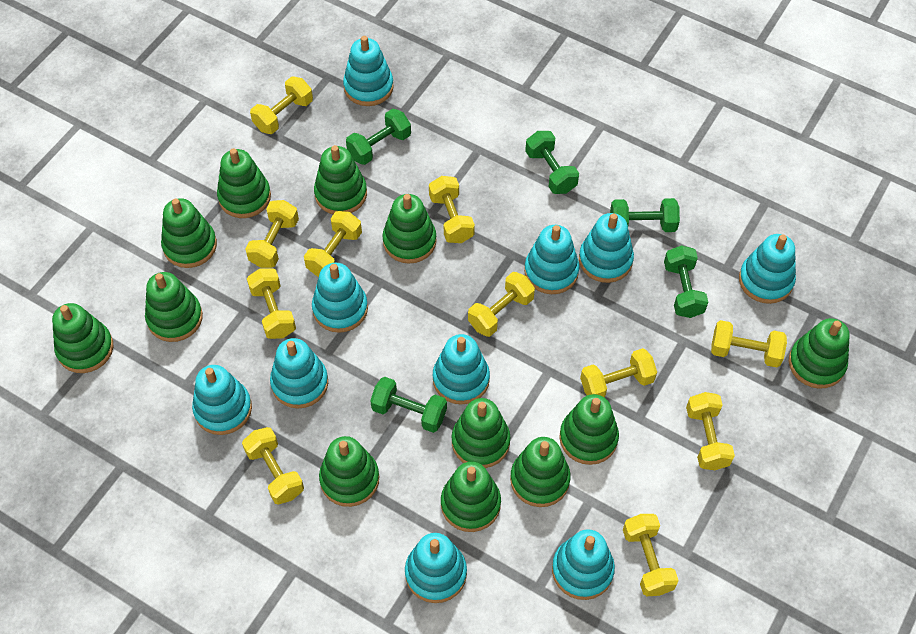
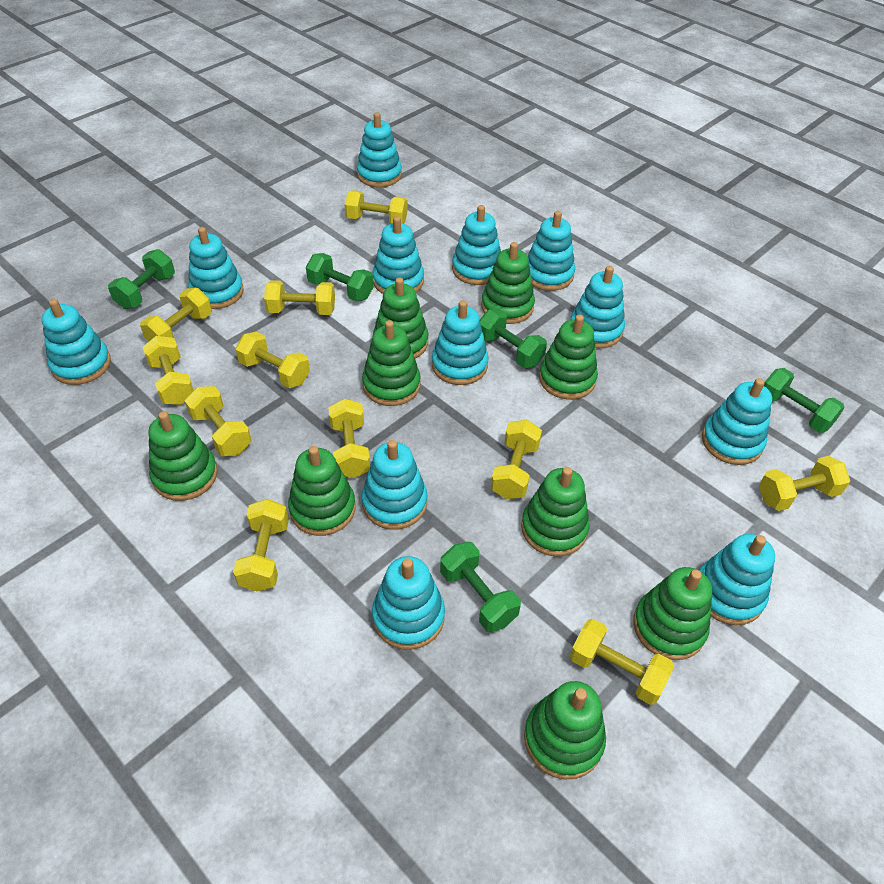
green stacking toy: [52,303,114,373] [145,272,203,342] [161,198,217,268] [217,148,271,218] [314,145,367,214] [319,436,379,507] [383,194,437,264] [441,462,501,532] [451,398,511,468] [510,437,570,507] [559,394,619,465] [789,318,850,389] = 12 -> [148,411,218,501] [288,446,356,536] [362,320,421,406] [373,277,429,359] [481,242,535,324] [521,467,590,557] [524,681,606,780] [539,315,598,400] [633,567,712,660] = 9
turquoise stacking toy: [192,365,252,435] [270,338,328,409] [312,263,368,333] [343,36,394,106] [405,533,467,603] [433,334,490,405] [524,225,579,294] [552,529,615,600] [579,213,634,283] [739,234,796,304] = 10 -> [42,299,111,385] [188,227,244,309] [357,112,402,187] [362,440,427,530] [372,216,424,294] [372,556,445,650] [432,300,489,385] [452,205,501,285] [528,211,575,291] [570,266,625,348] [699,534,775,625] [702,378,772,465] = 12

